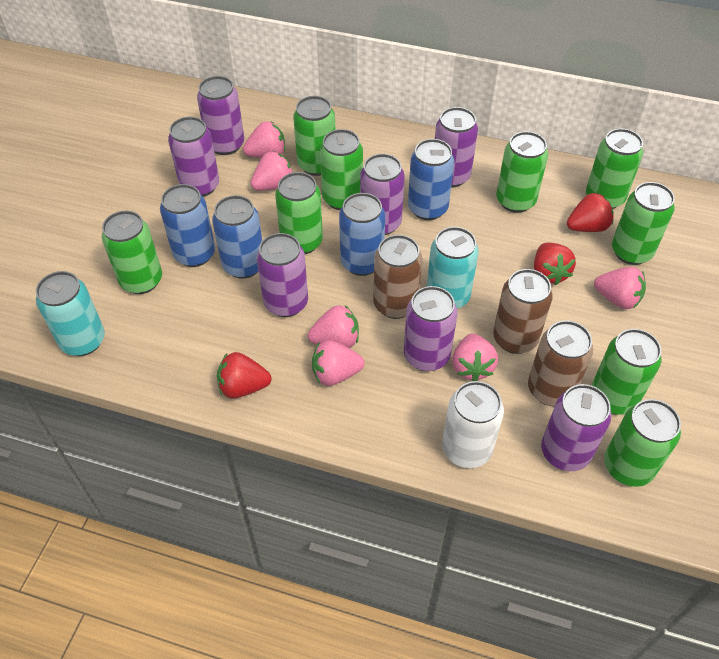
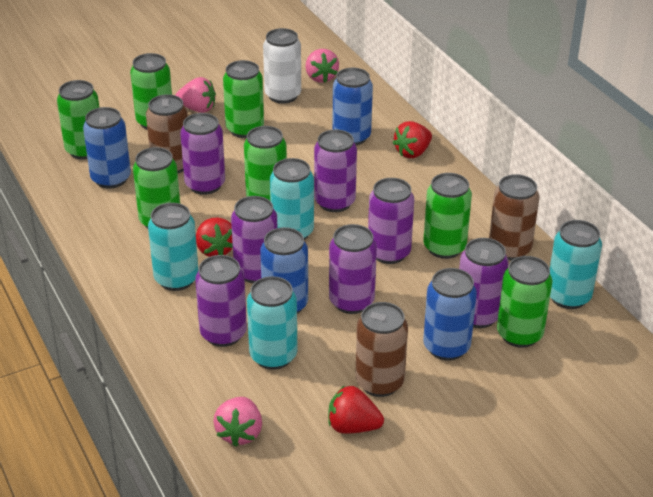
green can: [102,210,162,294] [275,172,323,254] [293,96,335,176] [320,129,363,210] [496,131,548,213] [586,129,643,209] [591,329,662,415] [604,399,681,487] [612,182,675,265] = 9 -> [57,80,99,160] [130,53,172,129] [133,147,180,229] [223,60,264,138] [244,126,287,200] [423,173,472,259] [497,256,552,348] = 7
pink strawberry: [243,121,285,158] [251,151,293,190] [308,305,359,348] [312,340,365,386] [452,333,498,381] [594,267,646,309] = 6 -> [176,77,216,113] [213,397,262,447] [305,49,339,83] = 3
turquoise can: [36,271,105,356] [427,227,479,309] = 2 -> [148,203,199,291] [247,276,298,370] [270,158,314,240] [550,220,602,309] = 4

